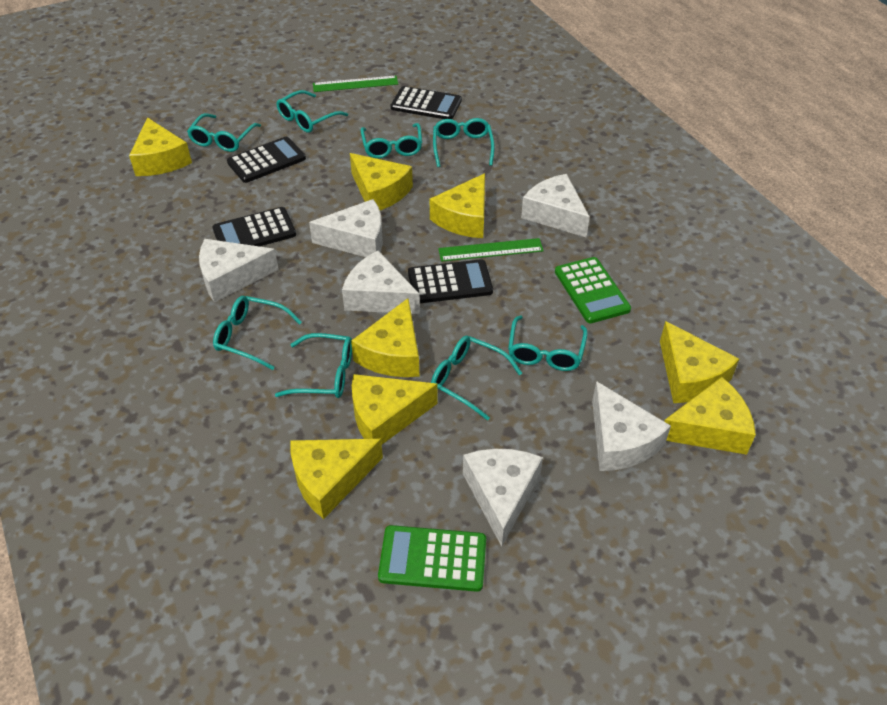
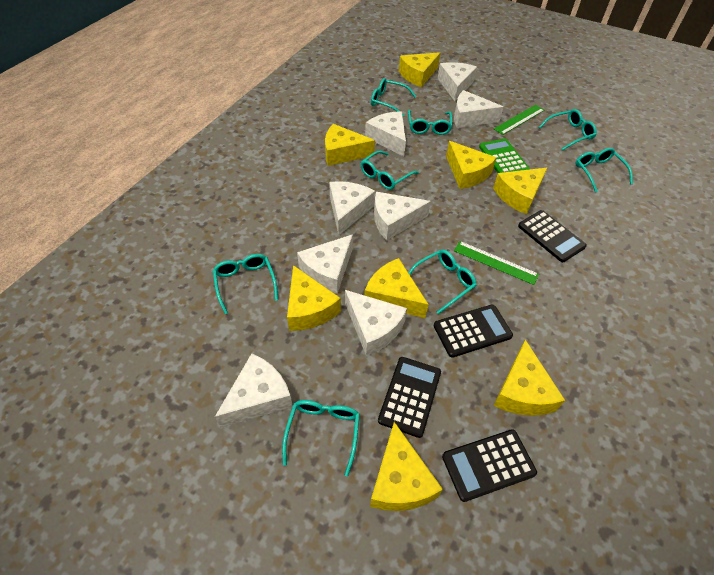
green calculator: [378,525,486,592] [555,257,631,323] = 2 -> [479,139,530,173] = 1
white cheese: [199,239,279,303] [309,199,383,257] [342,251,420,314] [463,449,543,547] [521,174,590,237] [592,381,671,471] = 6 -> [215,353,293,427] [297,234,353,294] [329,181,375,235] [345,290,407,356] [365,111,406,156] [374,192,431,240] [438,62,477,101] [454,90,503,128] = 8

